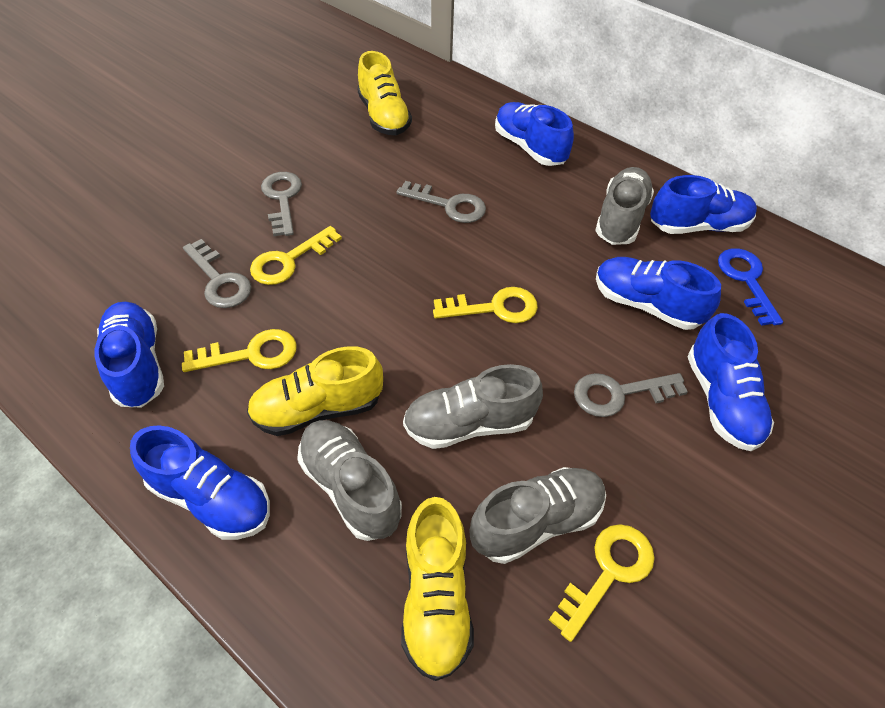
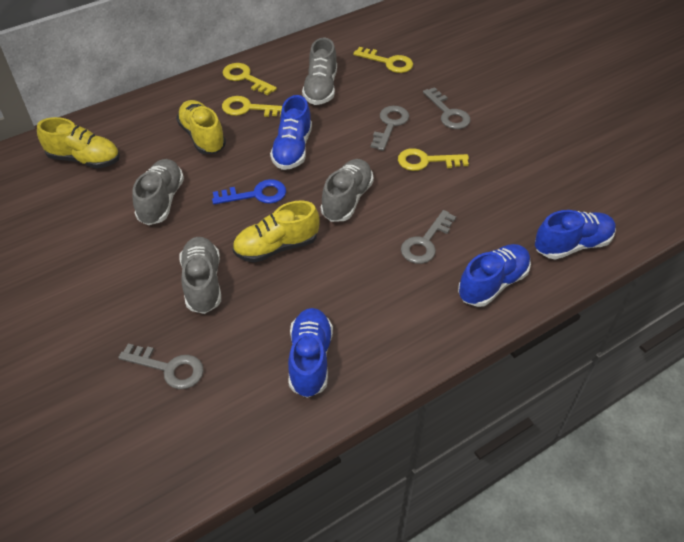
blue shoe: [95,302,164,407] [130,425,270,540] [495,102,574,166] [596,257,721,330] [650,175,757,234] [687,313,774,451] = 6 -> [270,95,312,170] [288,308,333,398] [458,244,531,307] [535,210,616,259] = 4

